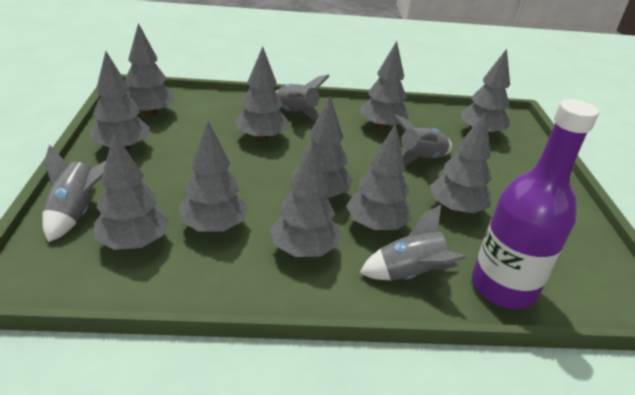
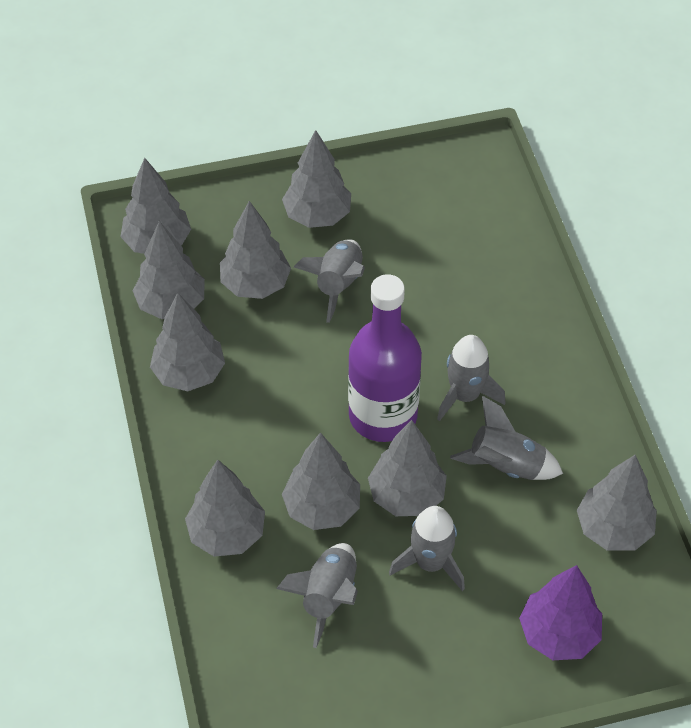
grey rocket: [42,145,106,242] [276,75,329,122] [360,205,466,280] [392,114,452,166] = 4 -> [276,543,358,648] [294,239,365,323] [389,506,465,591] [437,335,506,421] [450,396,563,480] = 5
grey tree: [90,51,150,151] [94,133,169,250] [126,23,174,117] [179,121,248,232] [235,47,288,142] [270,144,340,257] [292,96,353,198] [346,124,412,231] [360,41,409,130] [430,112,492,214] [461,49,511,132] = 11 -> [121,158,191,254] [133,221,205,319] [150,293,225,391] [185,460,265,557] [220,201,291,299] [282,130,351,228] [282,432,360,530] [368,420,447,516] [577,455,657,551] = 9
purple tree: none = 0 -> [519,565,602,660] = 1

